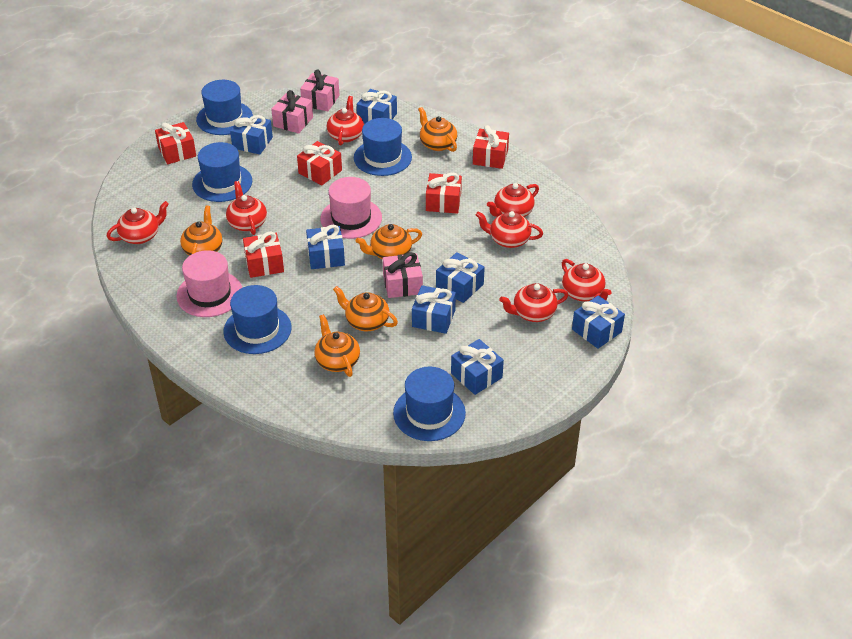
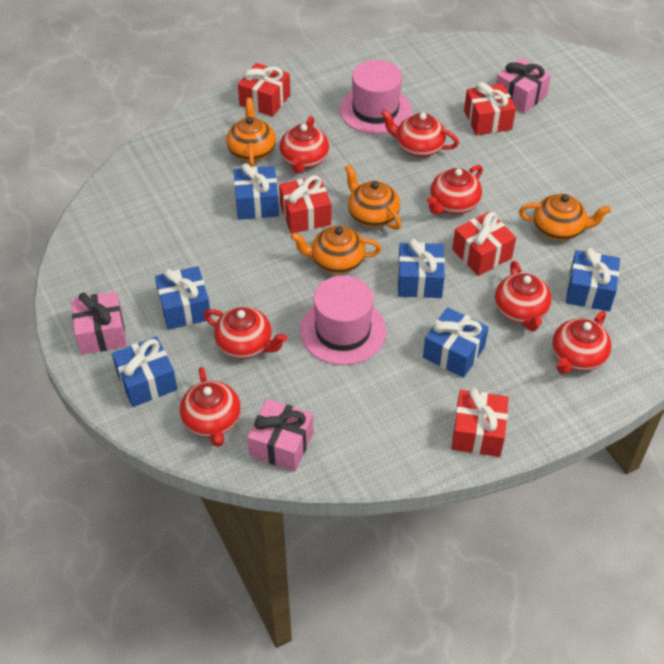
blue gift: [230,114,273,155] [306,225,345,269] [357,89,397,124] [412,285,456,334] [436,252,485,303] [451,339,504,395] [572,295,625,349] = 7 -> [112,336,177,407] [155,266,211,330] [234,163,279,220] [398,239,445,298] [423,307,489,378] [566,248,620,311] = 6
blue hat: [192,142,252,202] [196,80,253,135] [224,285,292,354] [354,118,412,176] [393,366,466,441] = 5 -> none = 0
orange teapot: [180,205,222,256] [314,314,360,377] [333,286,398,331] [356,224,422,259] [418,107,457,152] = 5 -> [226,98,276,167] [290,226,381,274] [345,165,401,230] [519,194,611,241] = 4

